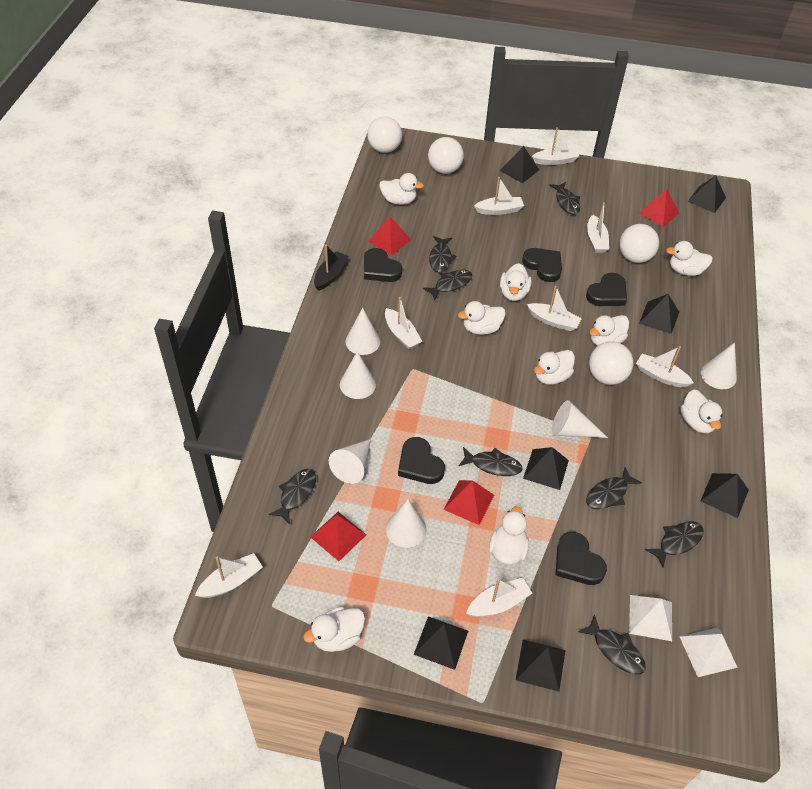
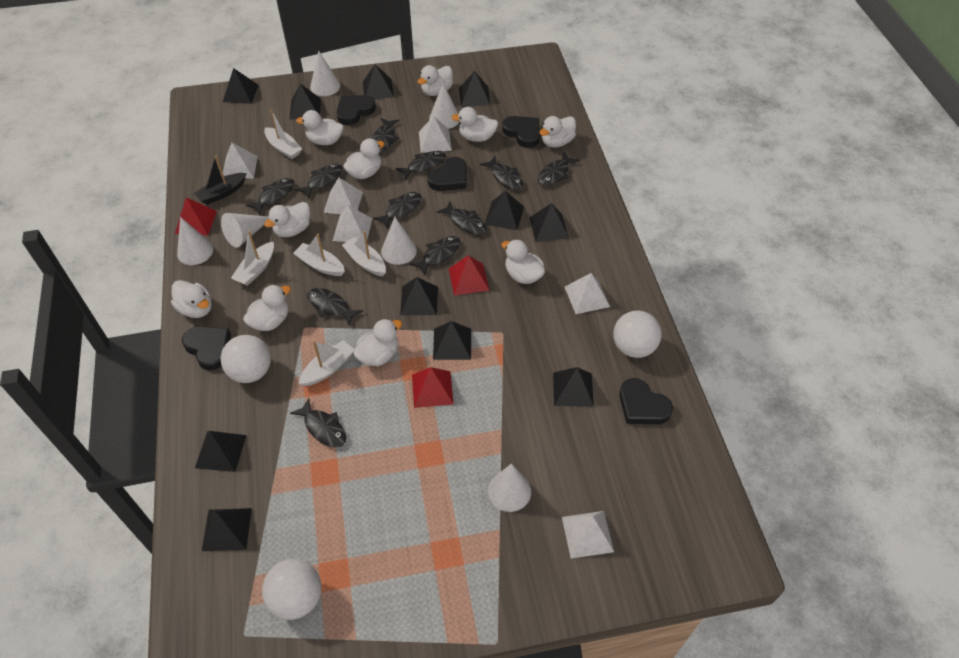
black fish: [268,469,316,524] [423,269,472,300] [429,236,457,273] [459,447,522,476] [549,182,580,215] [578,614,646,675] [586,467,642,509] [645,521,704,568] = 8 -> [246,178,295,215] [290,398,346,447] [295,164,343,199] [307,288,363,325] [372,118,400,153] [373,192,421,229] [395,151,446,181] [410,236,461,275] [436,201,486,235] [480,157,524,190] [538,152,580,186] = 11
black pyramid: [414,616,468,670] [500,146,539,183] [516,640,566,691] [523,447,569,490] [639,294,679,334] [687,176,726,213] [701,473,749,518] = 7 -> [195,431,246,472] [202,508,252,551] [223,68,259,104] [290,84,321,119] [363,64,394,99] [400,277,438,315] [433,321,471,360] [459,71,490,107] [485,191,524,230] [529,203,569,242] [553,367,594,407] = 11
red pyramid: [310,512,366,561] [368,216,411,256] [443,480,494,525] [639,189,679,227] = 4 -> [175,197,217,236] [412,367,454,408] [448,255,490,296] = 3
white ball: [367,117,402,153] [428,137,464,174] [589,341,633,385] [619,224,659,263] = 4 -> [221,335,271,383] [262,559,321,620] [613,311,662,358] = 3
white boat: [195,553,263,598] [385,297,423,349] [466,578,532,617] [474,177,524,215] [527,286,582,331] [532,127,579,165] [587,202,609,253] [636,346,694,387] = 8 -> [231,231,274,286] [264,110,302,159] [293,234,345,276] [299,340,354,386] [342,231,386,276] = 5
white duck: [303,607,365,652] [379,173,424,205] [458,301,506,335] [489,506,529,565] [500,263,532,301] [534,350,575,385] [589,315,629,346] [666,241,713,276] [681,390,723,433] = 9 -> [171,280,212,318] [243,285,291,331] [264,202,310,237] [296,110,344,145] [343,138,385,179] [353,319,402,366] [418,65,453,96] [451,107,498,142] [501,239,545,284] [539,116,576,148] = 10
white pyramid: [629,595,672,641] [679,628,738,677] = 2 -> [223,143,258,179] [324,177,363,214] [333,205,372,242] [419,116,452,153] [562,511,614,558] [565,273,610,314] = 6

